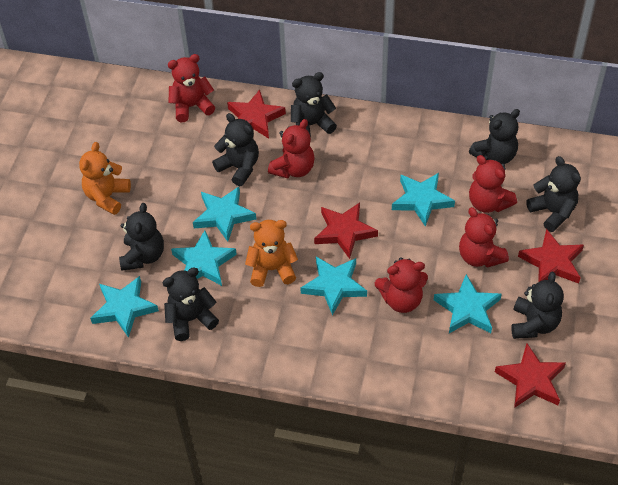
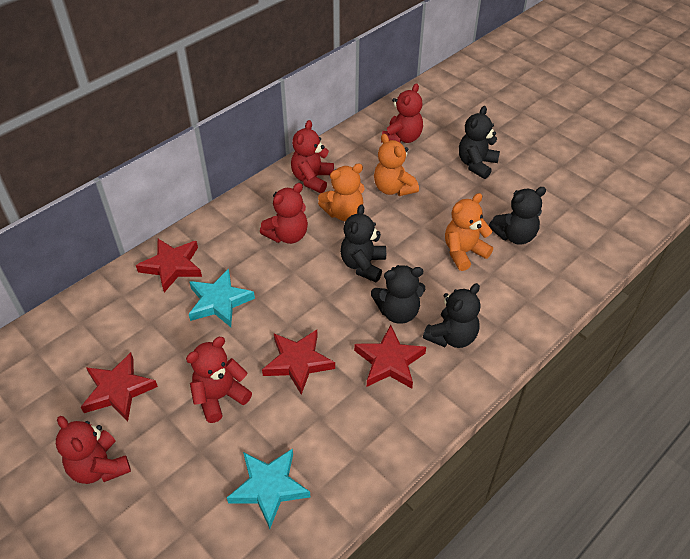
black teddy bear: [119,203,164,271] [162,267,219,341] [212,113,259,186] [291,72,337,137] [469,109,520,164] [511,271,564,339] [526,156,581,232] = 7 -> [340,204,386,282] [371,265,425,324] [423,283,480,348] [459,106,500,179] [489,187,546,245] = 5
orange teddy bear: [79,142,131,215] [245,220,298,287] = 2 -> [318,164,365,221] [374,134,419,196] [445,193,493,271] = 3
turquoise star: [90,276,159,338] [171,231,237,286] [193,187,256,242] [300,257,367,315] [392,173,455,227] [434,274,502,333] = 6 -> [189,269,255,327] [227,448,310,529] = 2

